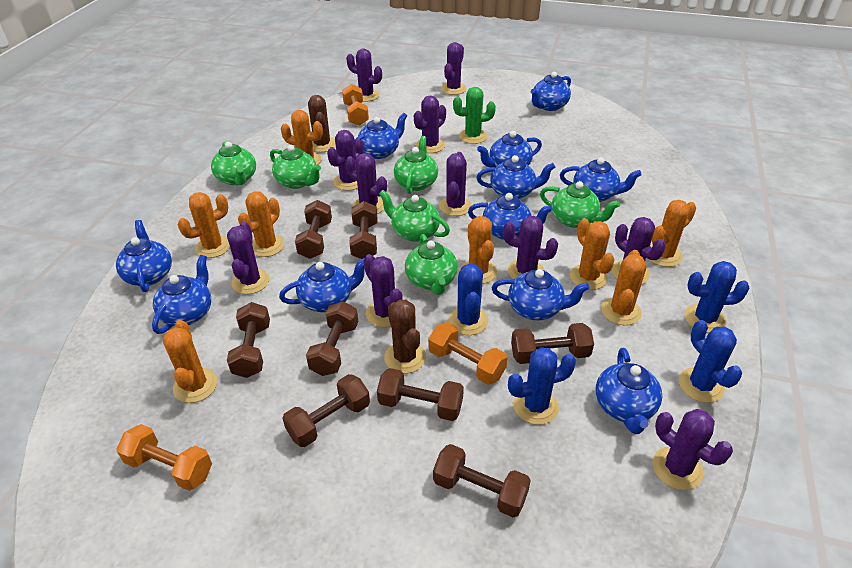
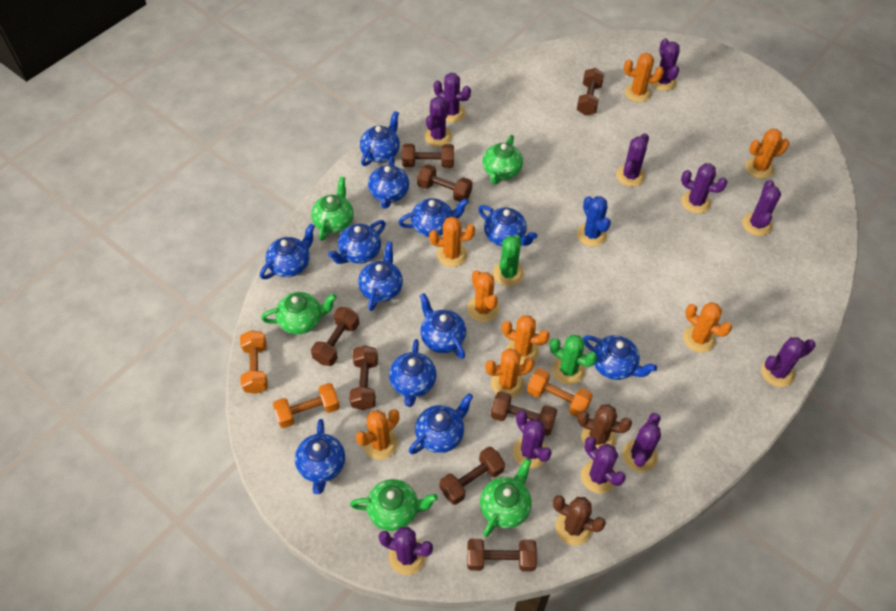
blue cactus: [449,264,488,335] [508,347,576,425] [679,320,742,403] [684,261,749,333] = 4 -> [577,196,611,247] = 1
blue teapot: [116,220,172,292] [152,255,211,334] [279,258,365,312] [355,113,407,159] [468,193,553,240] [476,155,555,199] [477,131,542,168] [492,269,590,320] [531,72,571,111] [560,157,642,202] [596,348,662,434] = 11 -> [260,224,315,279] [295,419,345,494] [328,220,386,264] [358,241,403,311] [360,111,400,166] [368,155,409,209] [389,339,436,407] [398,198,469,237] [409,393,473,454] [420,293,466,359] [478,205,537,246] [583,335,657,380] = 12
green cactus: [453,87,496,144] = 1 -> [493,235,524,286] [550,335,597,385] = 2
green teapot: [211,142,256,185] [270,145,321,189] [379,190,450,242] [394,136,438,194] [405,234,458,295] [540,181,620,228] = 6 -> [261,292,337,335] [311,176,354,241] [350,479,438,531] [480,458,532,537] [483,135,523,184] = 5

